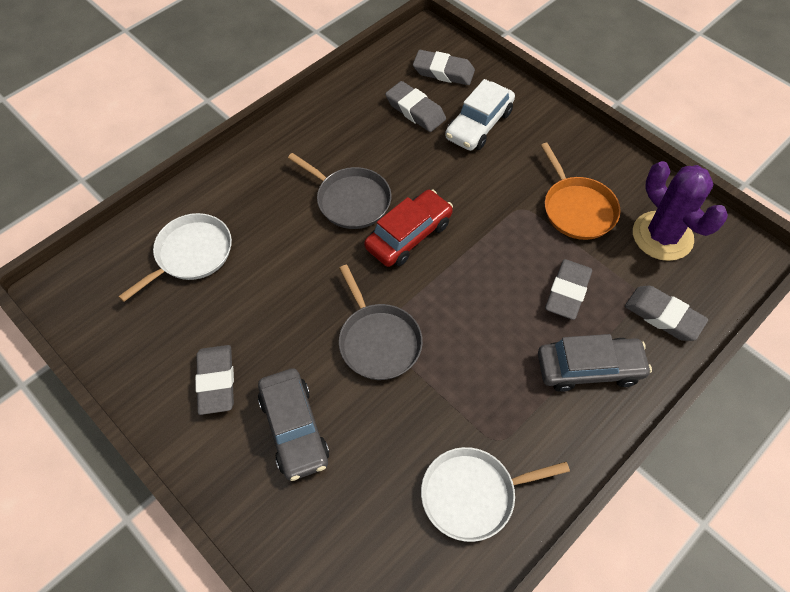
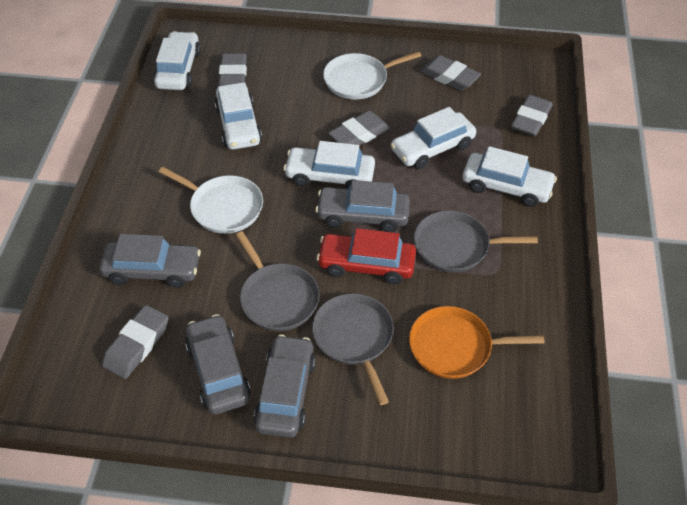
grey car: [258,368,329,481] [538,334,652,392] = 2 -> [99,234,201,288] [185,314,251,415] [254,335,316,438] [315,180,410,232] = 4
grey pan: [288,153,391,229] [339,265,423,380] = 2 -> [236,231,320,331] [312,293,394,405] [414,211,538,272] = 3
purple cactus: [633,161,728,261] = 1 -> none = 0
white car: [445,79,515,151] = 1 -> [154,31,201,90] [215,82,262,150] [283,141,375,189] [390,107,476,169] [463,146,557,207] = 5

